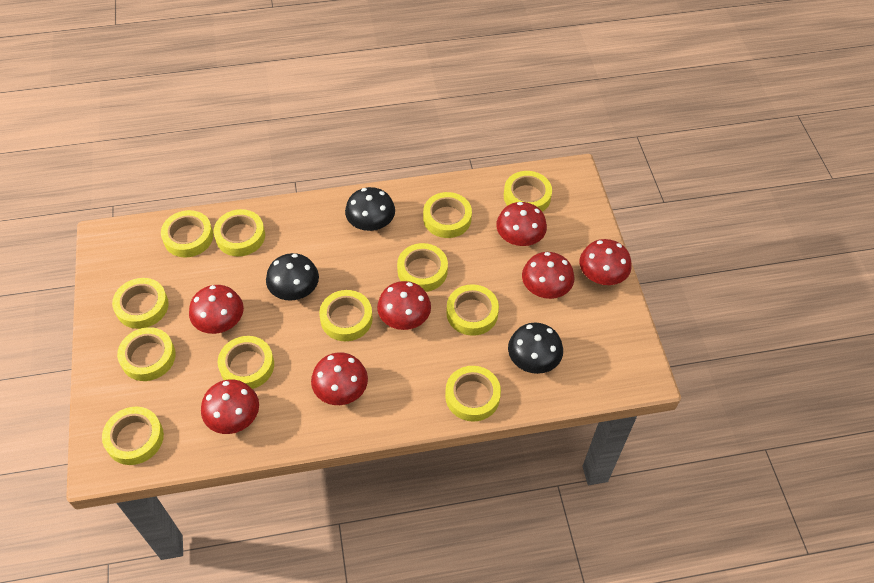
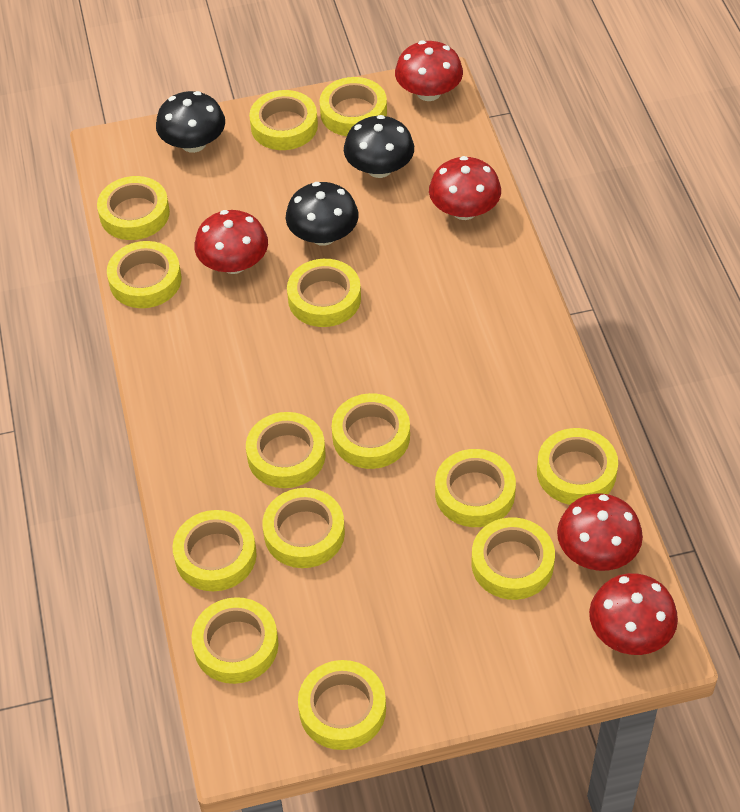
red mushroom: [189,285,244,334] [201,379,259,434] [311,352,368,405] [377,281,431,330] [496,202,547,246] [522,252,574,299] [580,239,632,285] = 7 -> [194,210,268,274] [395,41,463,101] [429,156,501,220] [557,493,643,571] [589,573,678,655] = 5
yellow tape: [102,407,164,465] [112,278,169,329] [117,327,176,381] [161,210,213,257] [214,209,265,256] [218,336,274,389] [319,290,373,341] [397,243,448,292] [423,192,472,238] [445,366,501,422] [446,284,499,336] [504,171,552,212] = 12 -> [97,176,170,240] [107,241,182,308] [173,510,257,591] [192,597,279,684] [246,412,326,488] [249,90,318,150] [263,488,345,568] [287,259,361,327] [298,660,386,750] [319,77,387,136] [332,393,410,469] [435,449,516,527] [471,517,555,600] [537,428,618,505] = 14

